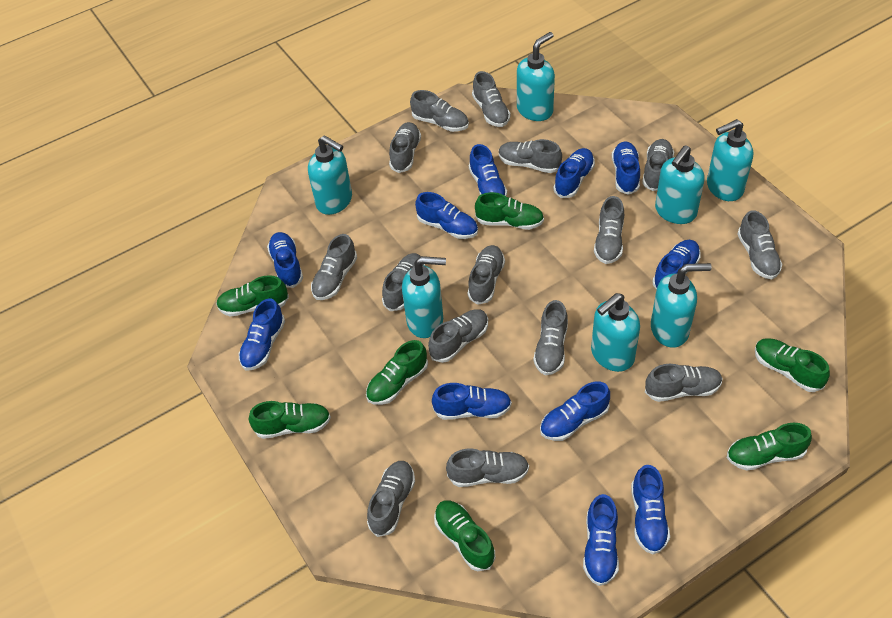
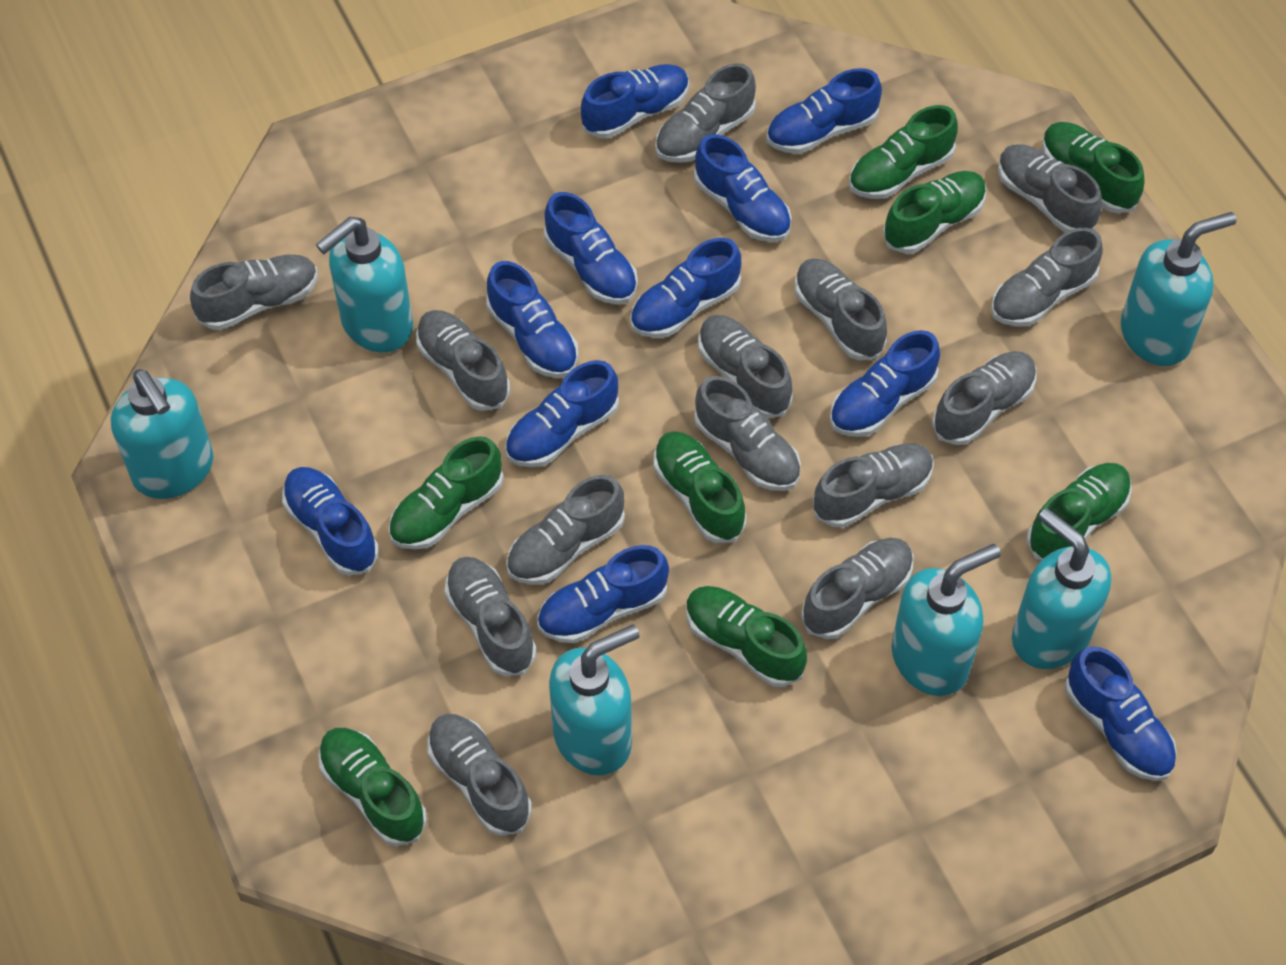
green shoe: [216,275,289,316] [249,401,331,439] [366,340,428,405] [434,500,496,571] [475,192,544,230] [727,423,812,471] [755,338,830,392] = 7 -> [318,728,427,846] [388,436,504,550] [653,431,746,543] [686,586,807,687] [849,105,958,199] [883,171,986,254] [1027,463,1132,560] [1042,122,1145,214] = 8
grey shoe: [311,234,357,300] [367,461,415,537] [382,253,425,311] [389,122,421,173] [410,90,469,132] [428,309,488,363] [446,448,529,487] [468,245,505,305] [472,71,510,127] [499,139,562,173] [533,300,568,375] [594,196,624,264] [642,139,674,191] [645,364,723,402] [738,210,782,279] = 15 -> [190,255,318,330] [416,310,510,411] [427,714,531,836] [444,557,536,676] [506,475,625,585] [655,63,756,163] [694,376,801,491] [698,315,792,418] [795,258,887,360] [801,538,914,639] [813,443,934,528] [932,351,1037,445] [991,228,1103,327] [998,145,1102,233] = 14
turquoise soap dispenser: [308,135,352,215] [402,256,446,338] [517,32,555,121] [591,293,640,372] [651,263,712,348] [655,145,705,224] [707,119,753,201] = 7 -> [111,369,213,499] [316,217,413,353] [549,625,640,776] [891,544,1001,696] [1012,508,1111,669] [1121,212,1236,366] = 6

